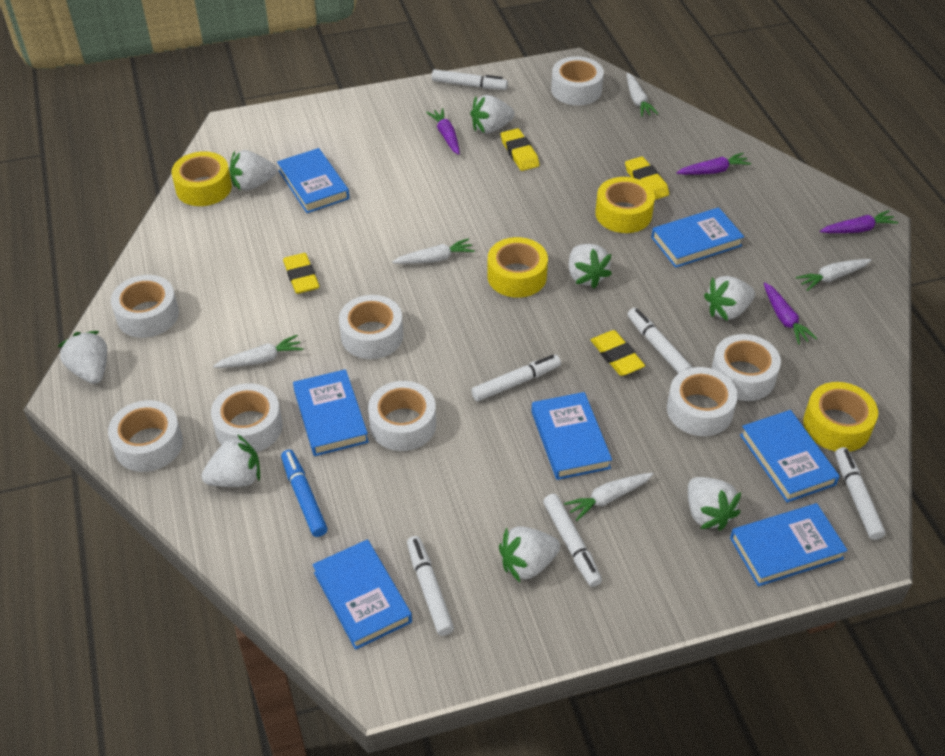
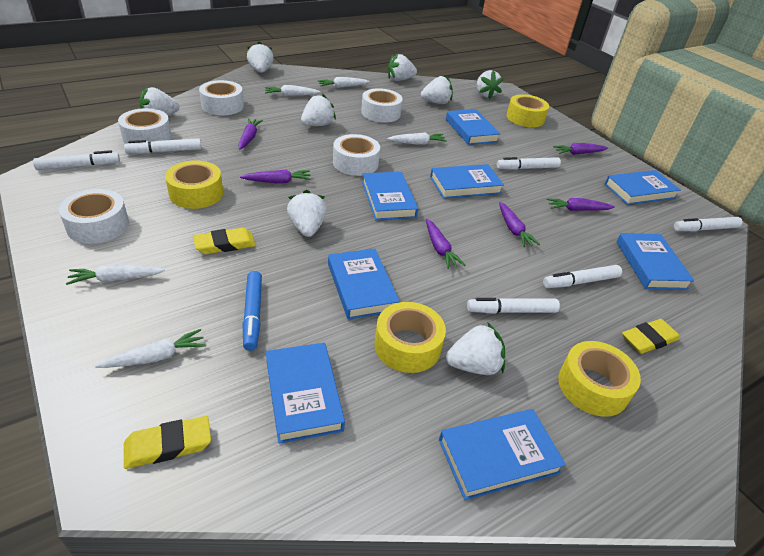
blue book: [277,148,350,213] [293,369,369,456] [312,539,412,650] [531,392,612,480] [651,207,744,268] [730,503,848,586] [740,410,840,503] = 7 -> [266,343,345,444] [328,249,400,320] [362,172,418,220] [430,164,504,199] [439,409,566,500] [446,109,501,145] [605,170,680,205] [616,233,694,290] = 8
purple carrot: [426,108,460,155] [676,153,751,175] [764,282,817,345] [820,210,898,233] = 4 -> [238,118,263,150] [240,170,312,183] [426,219,465,269] [499,202,540,247] [547,198,615,211] [553,143,608,155] = 6
white tape: [108,400,183,472] [111,275,179,338] [211,383,283,452] [339,295,403,359] [368,381,436,451] [551,56,604,105] [667,367,738,436] [711,334,781,401] = 8 -> [59,189,129,244] [118,108,172,144] [199,80,244,115] [333,134,380,176] [361,88,403,123] = 5
yellow eraser: [283,253,319,294] [501,128,540,171] [591,330,645,376] [625,156,669,200] = 4 -> [124,416,211,469] [193,228,256,254] [622,319,680,354] = 3

